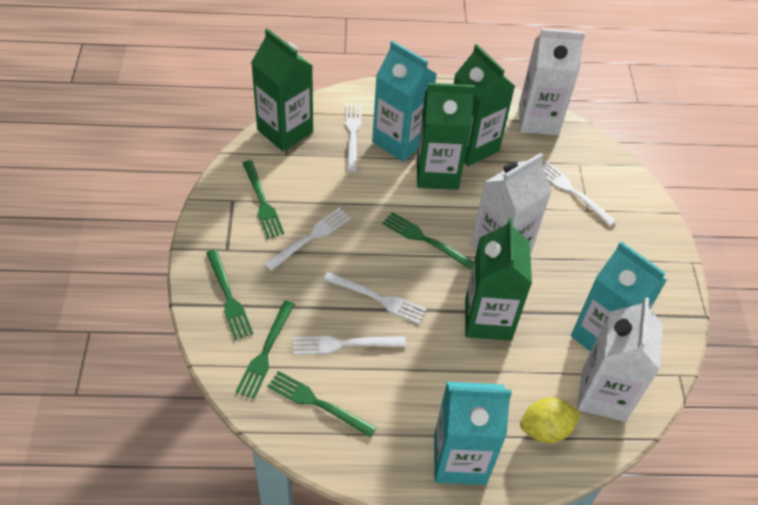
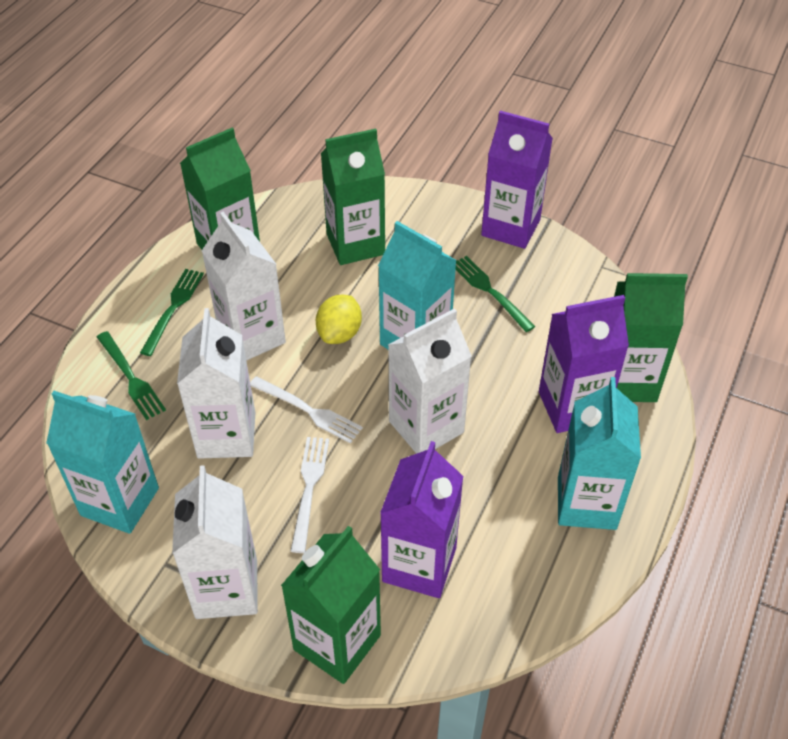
green fork: [206,249,253,340] [236,301,295,399] [242,160,284,239] [267,371,377,437] [382,212,474,270] = 5 -> [97,331,166,420] [140,269,204,356] [456,256,535,332] = 3
purple carton: none = 0 -> [380,441,464,598] [481,111,553,249] [539,295,629,433] = 3
white carton: [471,153,552,254] [519,28,585,135] [577,297,663,422] = 3 -> [172,465,258,619] [177,308,255,459] [202,212,286,361] [388,308,472,454] = 4
white fork: [264,208,351,271] [293,336,406,355] [323,272,427,324] [345,103,361,173] [542,161,616,226] = 5 -> [250,376,363,444] [291,437,329,553] = 2

